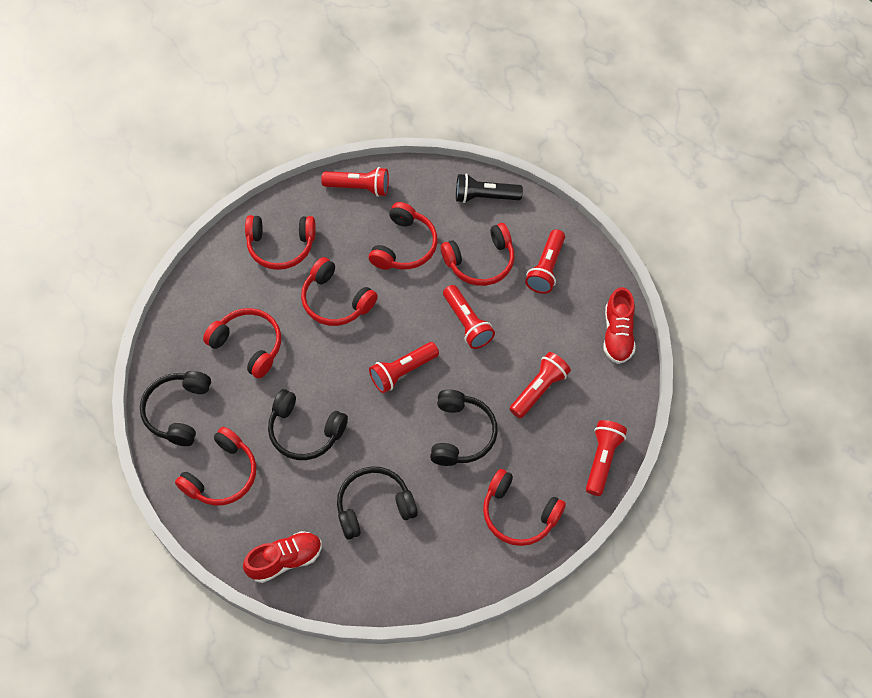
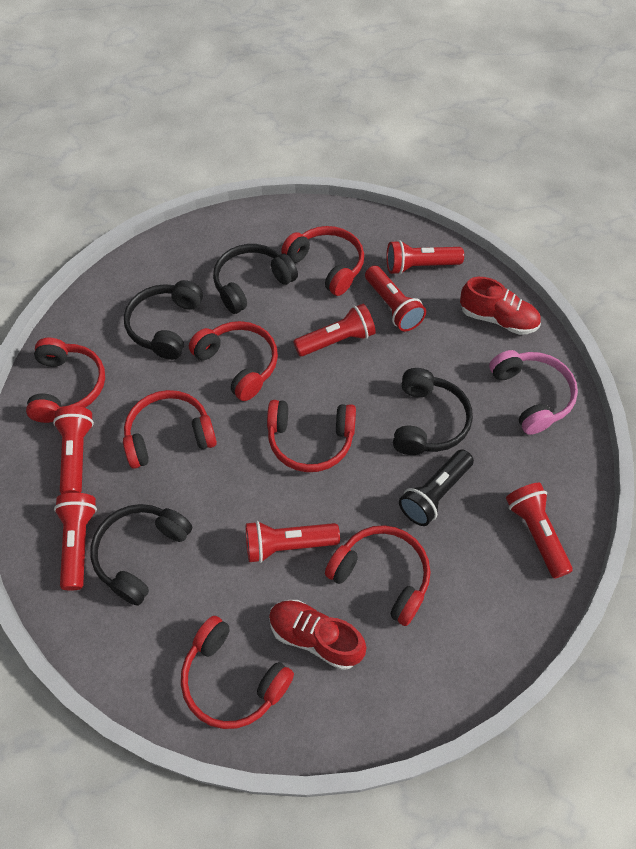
pink headphones: none = 0 -> [489,350,578,435] = 1
red flashlight: [321,167,389,197] [369,342,439,393] [443,285,495,349] [510,352,571,419] [525,229,565,294] [586,420,627,496] = 6 -> [53,406,94,494] [54,493,97,591] [246,521,340,563] [293,304,376,357] [365,265,426,332] [386,240,464,275] [506,483,573,579] = 7

